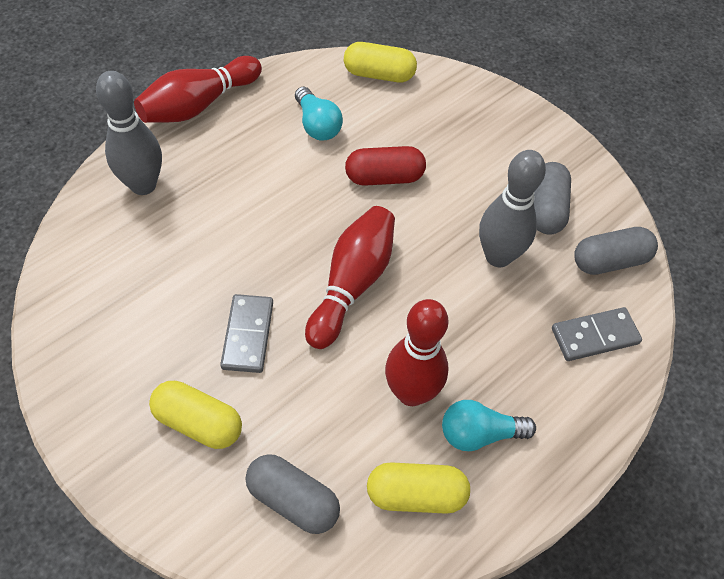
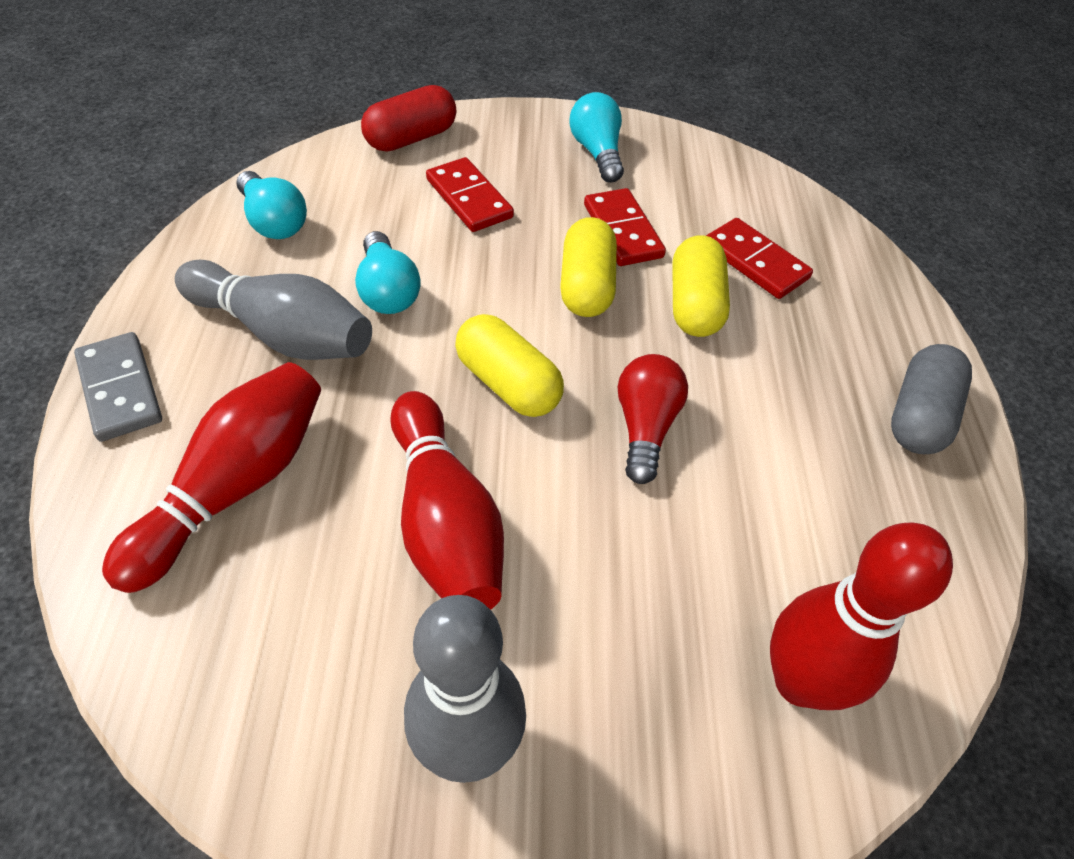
grey capsule: [246,454,340,534] [534,162,571,235] [574,227,658,275] = 3 -> [891,344,972,454] = 1
grey domino: [220,294,273,373] [552,307,642,361] = 2 -> [74,332,162,442] = 1
red domino: none = 0 -> [426,157,514,232] [584,188,666,266] [706,218,813,299] = 3
red light bulb: none = 0 -> [618,354,688,484] = 1
turquoise light bulb: [295,87,343,141] [442,400,536,451] = 2 -> [236,171,307,239] [355,231,421,314] [569,92,624,182] = 3

